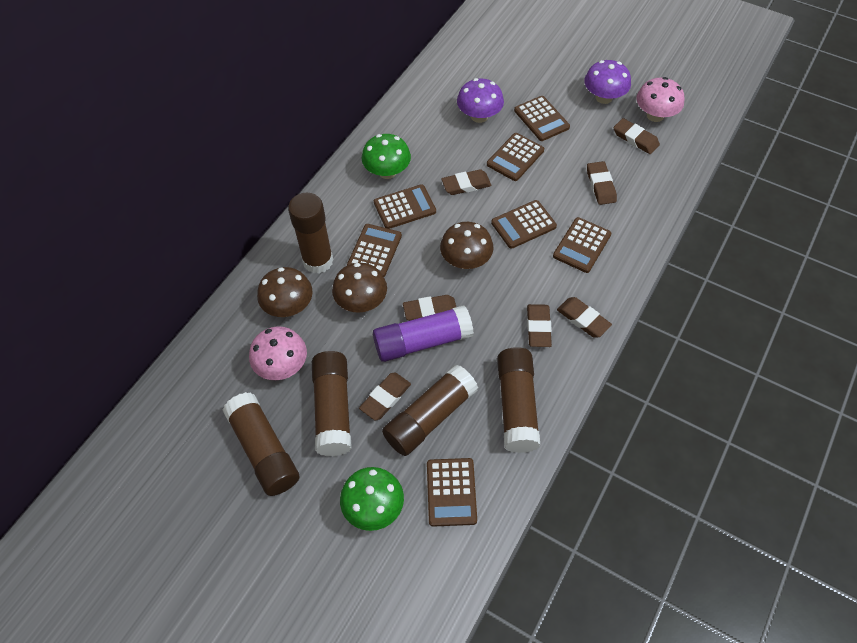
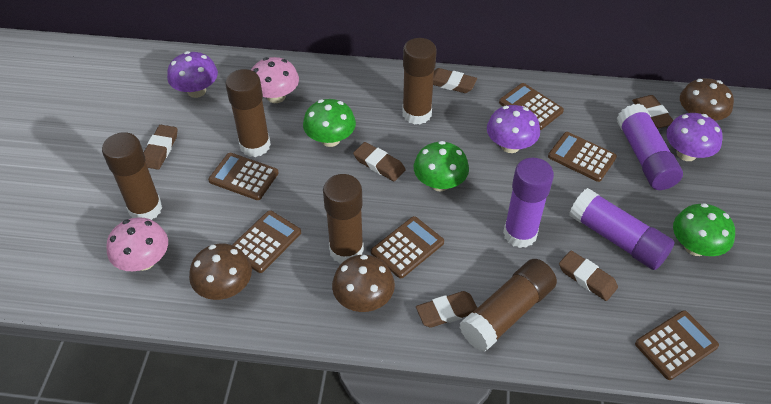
brown calculator: [347,224,402,277] [374,184,436,229] [427,458,477,527] [487,133,544,181] [491,200,557,249] [514,96,570,141] [553,217,611,273] = 7 -> [208,153,279,200] [232,210,301,273] [371,216,444,278] [499,83,564,130] [548,132,617,182] [635,310,719,380] = 6
brown eraser: [359,372,411,421] [403,295,456,321] [441,169,491,195] [527,304,552,347] [557,297,612,337] [587,161,617,205] [613,118,660,154] = 7 -> [144,125,177,170] [353,142,406,181] [416,291,477,328] [433,68,477,93] [559,251,618,301] [632,95,674,129] = 6
green mushroom: [340,467,404,531] [362,134,411,179] = 2 -> [303,99,356,147] [414,141,469,192] [673,203,735,256] = 3
purple glue stick: [373,305,474,362] = 1 -> [503,158,554,248] [569,188,675,270] [617,104,683,190] = 3
purple mushroom: [457,78,504,123] [584,60,631,104] = 2 -> [167,51,218,98] [487,105,540,153] [666,113,723,161] = 3

